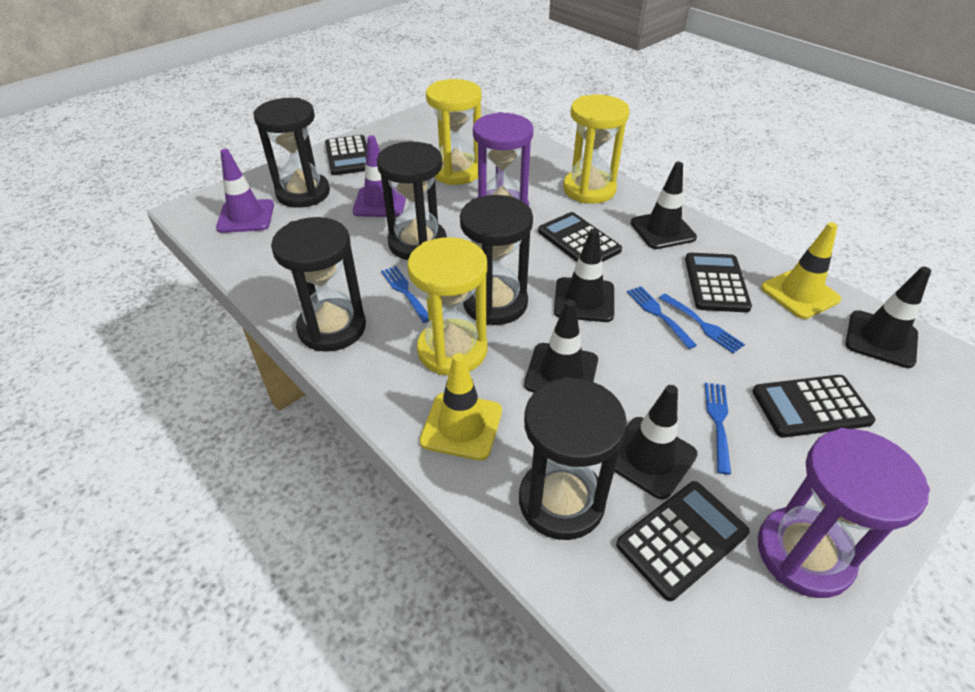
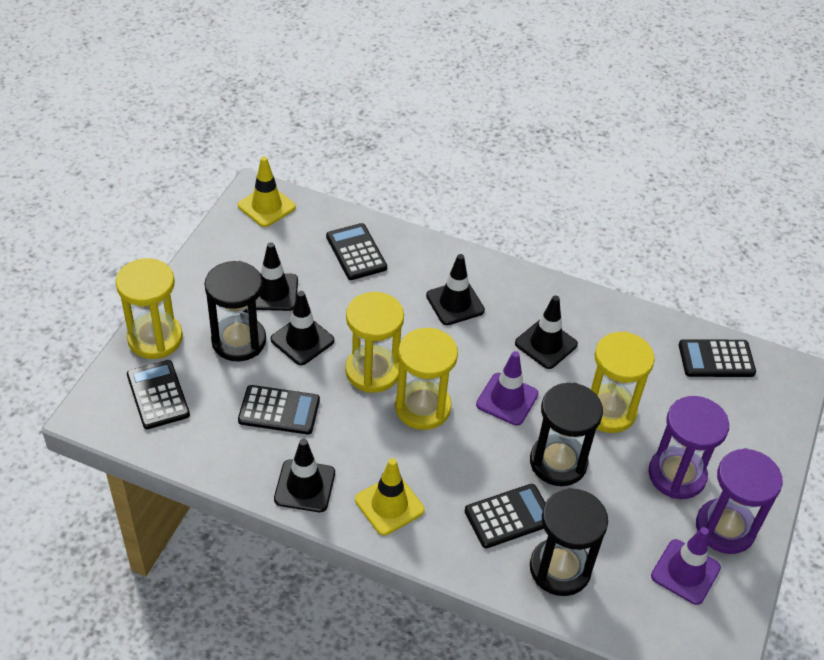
black hourglass: [253,98,330,208] [271,217,366,352] [377,142,447,260] [460,195,533,325] [519,377,627,540] = 5 -> [204,261,266,361] [530,383,603,486] [530,488,608,596] = 3
blue fork: [381,266,429,323] [627,286,697,349] [659,294,745,353] [705,383,731,475] = 4 -> none = 0
yellow hourglass: [408,237,487,376] [426,79,481,185] [563,95,630,204] = 3 -> [116,258,183,359] [345,292,404,393] [395,328,458,430] [590,332,655,433] = 4

